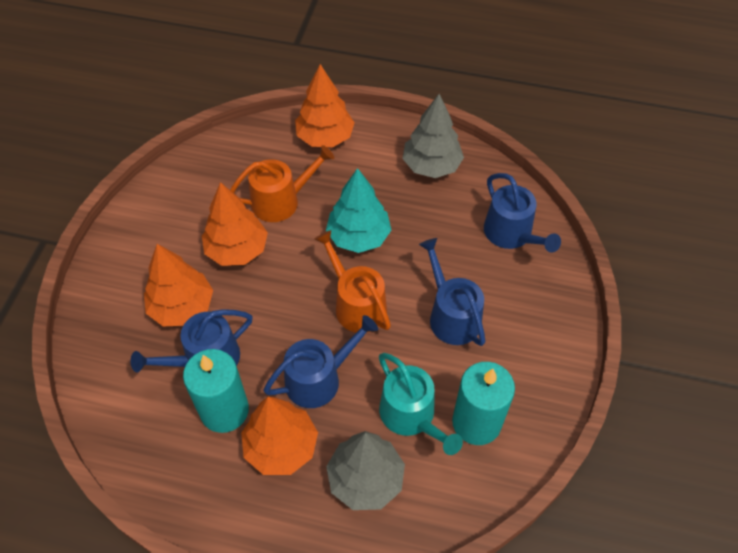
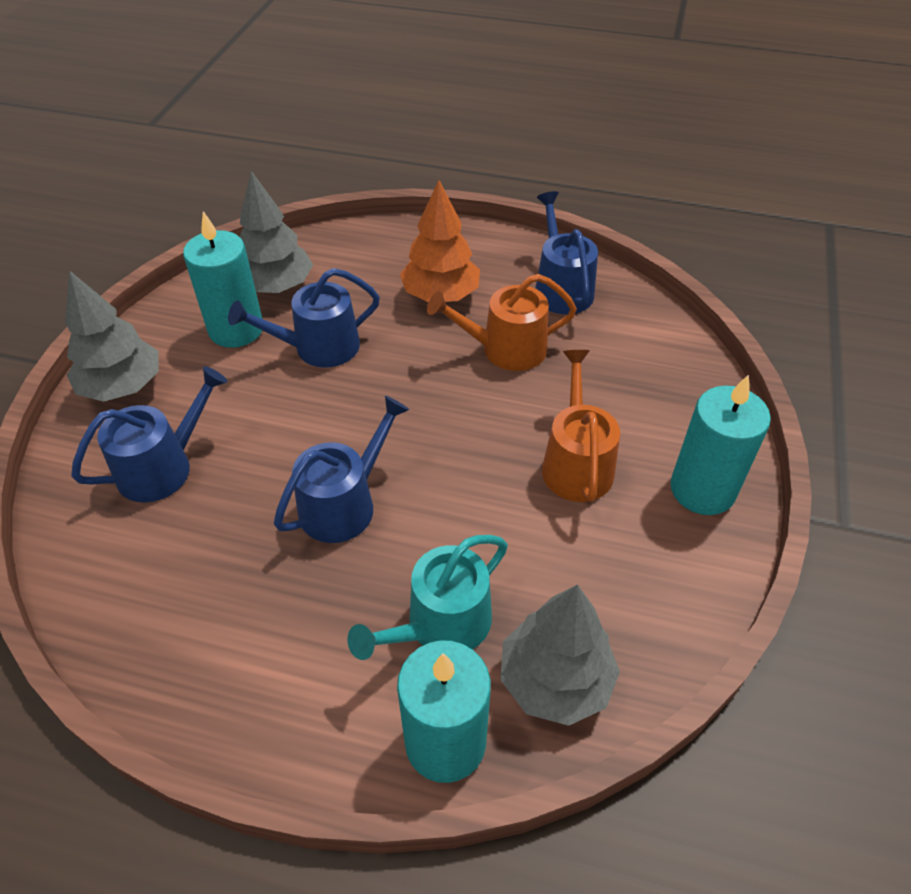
grey tree: [326,431,405,510] [402,94,464,178] = 2 -> [65,271,159,402] [239,171,313,293] [500,585,620,726] = 3
orange tree: [144,244,213,327] [202,182,268,266] [241,397,318,475] [295,64,355,147] = 4 -> [400,180,480,302] = 1
turquoise candle: [183,349,249,433] [452,362,515,445] = 2 -> [183,211,263,348] [397,640,491,783] [670,374,771,515] = 3
turquoise tree: [326,168,391,253] = 1 -> none = 0

